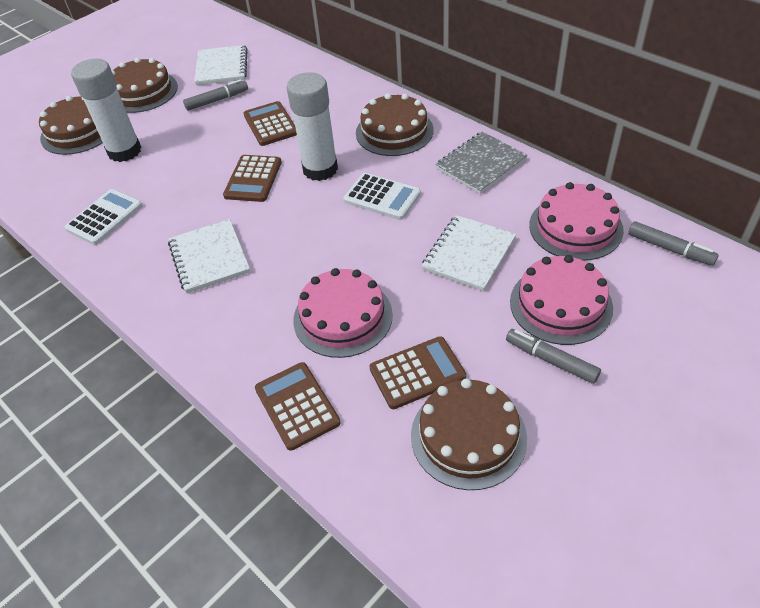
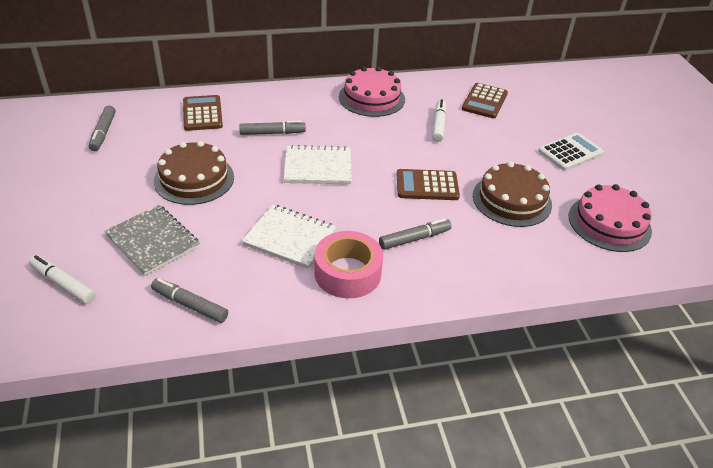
brown cake: [39,96,103,155] [111,58,178,113] [356,93,434,156] [411,379,527,490] = 4 -> [154,141,234,205] [473,161,552,227] = 2
brown calculator: [223,155,282,202] [243,101,297,146] [255,362,341,451] [369,336,466,409] = 4 -> [183,95,223,131] [397,169,460,200] [462,83,508,118] = 3
grey marker: [183,79,248,111] [506,329,601,384] [628,221,719,266] = 3 -> [89,105,116,151] [151,278,228,323] [239,121,306,135] [379,219,451,250] = 4
pink cake: [293,268,393,358] [510,255,613,345] [529,182,624,261] = 3 -> [339,67,405,117] [569,184,652,252] = 2
pink tape: none = 0 -> [314,231,383,298] = 1
white calculator: [65,189,143,245] [343,173,421,220] = 2 -> [538,133,604,171] = 1
white glue stick: [71,59,141,162] [287,72,338,181] = 2 -> none = 0
white marker: none = 0 -> [29,255,95,304] [432,99,446,142] = 2
white notebook: [168,219,250,293] [194,45,248,85] [421,215,516,291] = 3 -> [242,204,336,269] [284,145,352,184] = 2

